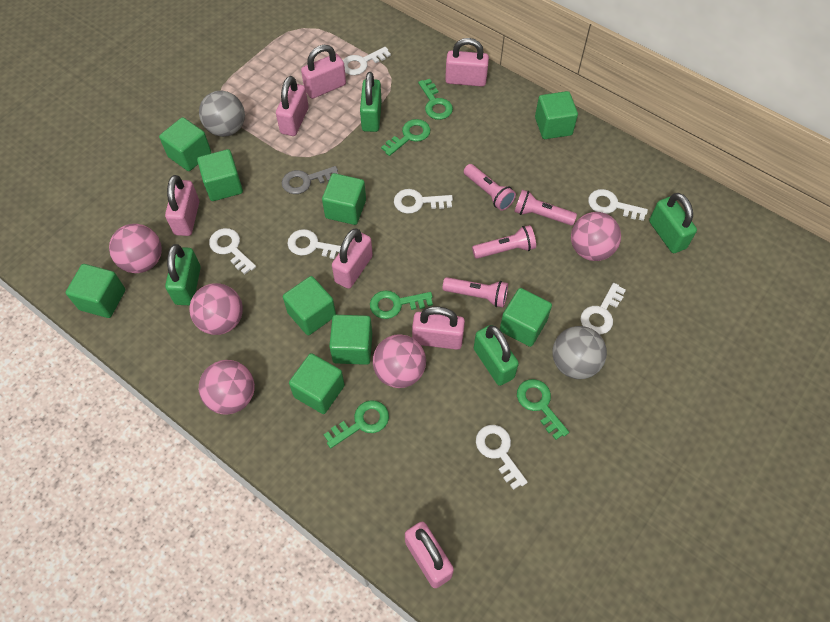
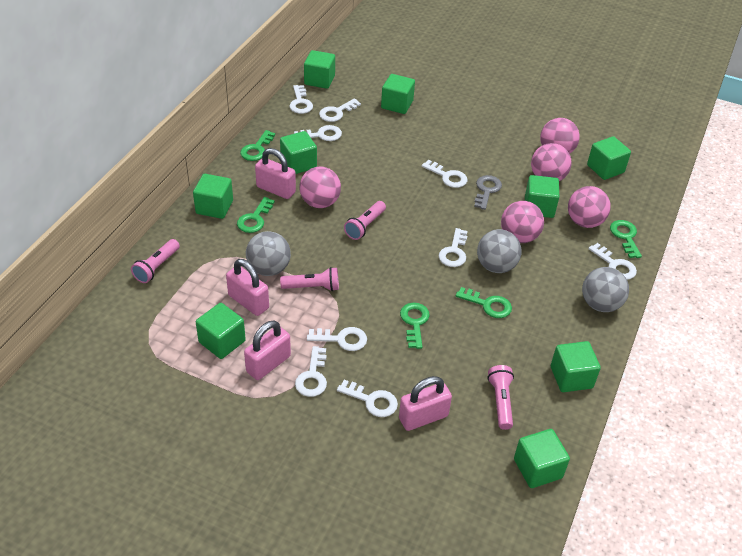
green padlock: [165,244,201,305] [360,72,382,132] [474,325,519,386] [649,193,697,253] = 4 -> none = 0
grey ball: [199,91,245,137] [552,326,607,379] = 2 -> [246,231,291,276] [477,229,522,273] [582,267,629,312] = 3
pink padlock: [165,175,199,236] [276,76,309,136] [301,45,346,99] [332,228,373,289] [405,522,454,588] [412,306,465,350] [445,38,489,87] = 7 -> [226,259,269,316] [244,320,291,380] [255,148,296,199] [399,376,452,431] = 4
white key: [209,228,256,275] [288,229,341,259] [343,47,391,75] [394,189,453,214] [476,425,528,490] [581,283,626,335] [588,189,648,221] = 7 -> [290,85,313,114] [294,125,342,141] [295,346,327,397] [307,327,367,351] [319,98,361,122] [337,380,398,417] [422,160,467,188] [439,228,467,267] [588,243,637,280] = 9

